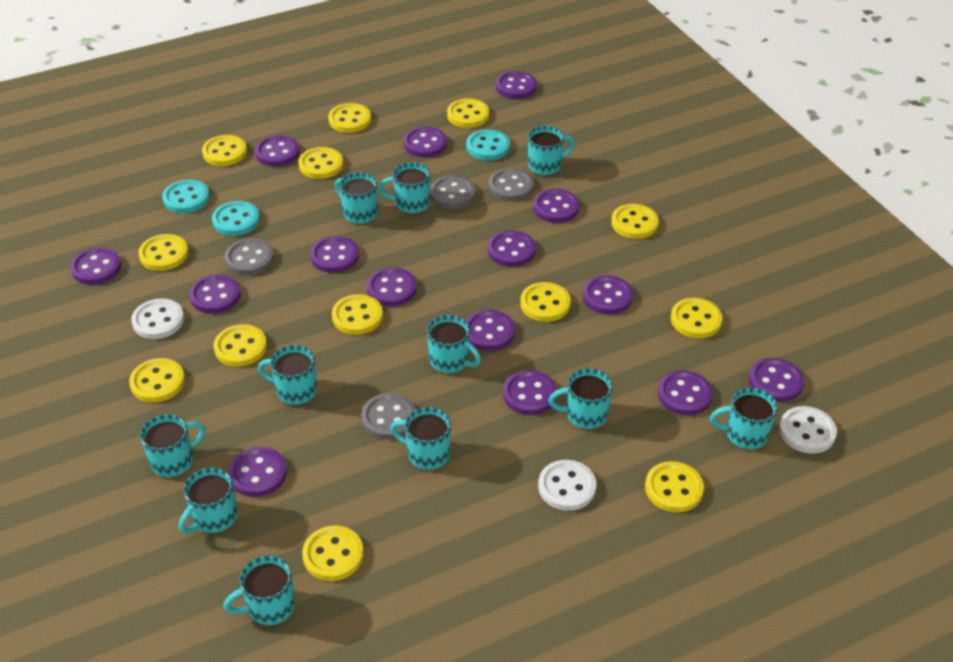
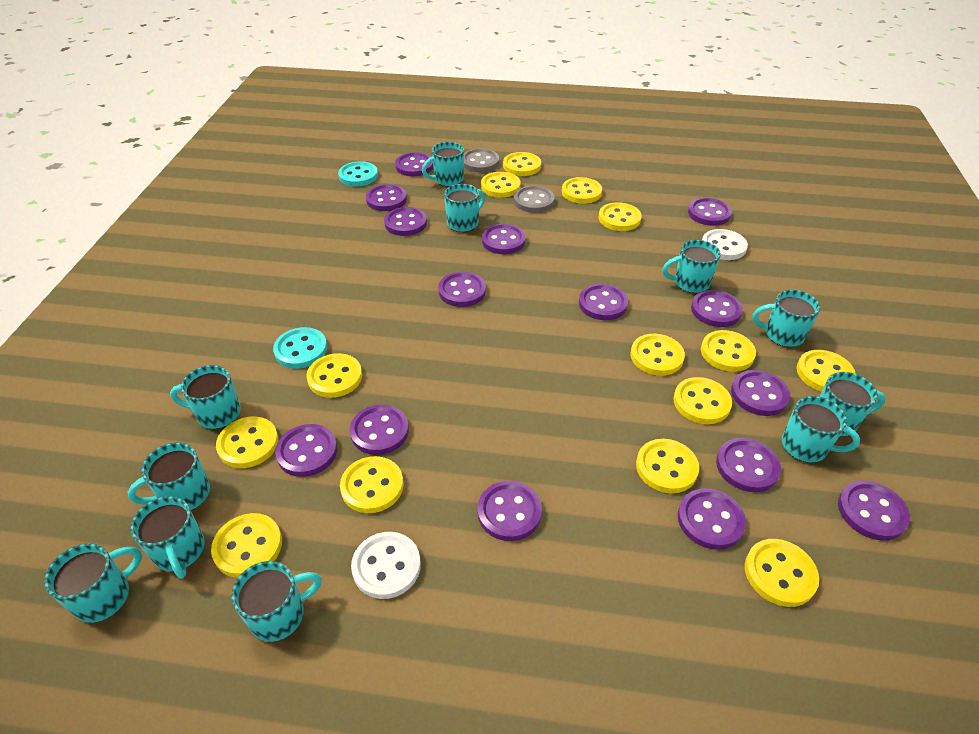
grey button: [225,238,274,275] [361,393,416,440] [430,175,476,209] [489,168,534,201] = 4 -> [464,148,499,172] [514,186,555,213] = 2
turquoise button: [162,180,210,213] [212,201,260,236] [466,129,510,161] = 3 -> [273,327,327,369] [338,161,378,186] = 2
white button: [131,298,184,339] [538,460,597,511] [779,406,837,454] = 3 -> [351,532,421,599] [702,229,748,260] = 2
yellow button: [129,358,185,403] [139,234,188,271] [202,135,247,166] [214,324,267,367] [298,147,343,179] [302,525,364,581] [328,103,371,133] [332,294,383,335] [447,98,489,128] [520,282,571,322] [611,204,659,239] [645,461,704,512] [671,298,723,338] = 13 -> [211,513,282,578] [216,416,279,468] [306,353,362,398] [340,456,403,513] [481,172,521,198] [503,152,541,176] [562,177,602,204] [598,202,642,231] [631,334,685,376] [636,439,699,493] [673,377,732,424] [701,330,756,372] [745,539,819,607] [796,350,856,392] = 14

